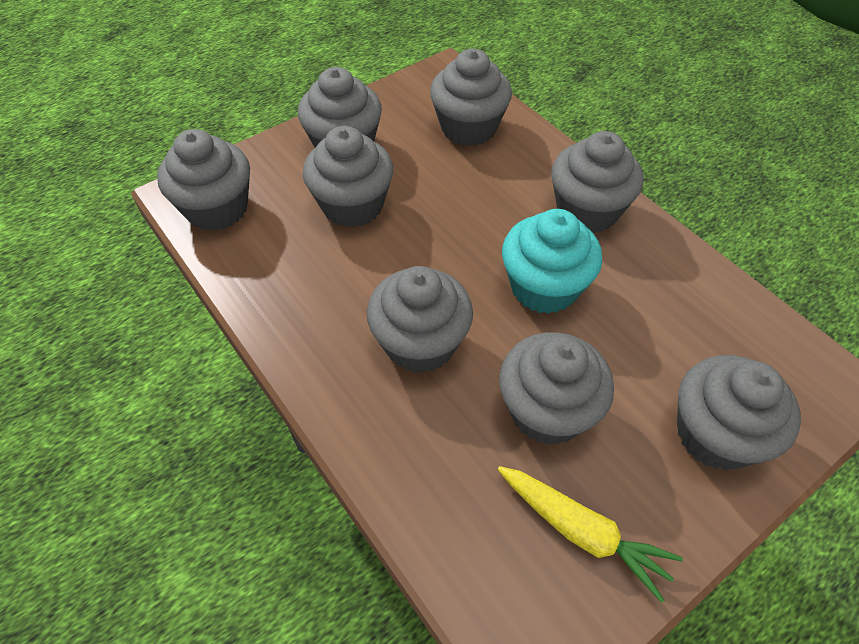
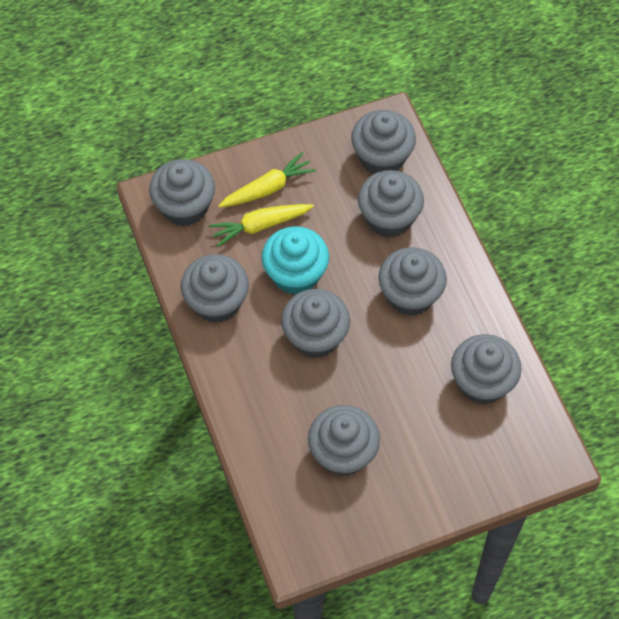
yellow carrot: [497,466,683,603] = 1 -> [209,204,314,247] [218,152,316,208] = 2

